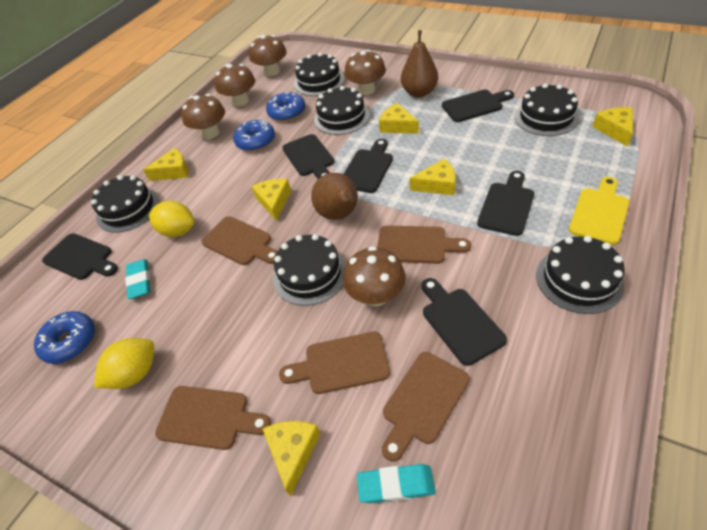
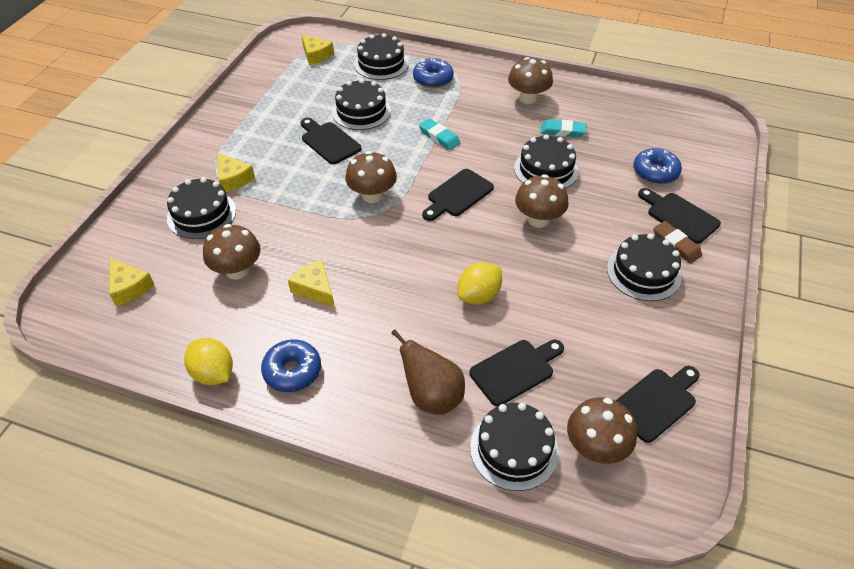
black cutting board: [42,233,118,280] [282,134,334,179] [344,139,393,193] [422,278,507,366] [442,90,514,122] [477,171,534,236] = 6 -> [301,118,361,164] [422,169,494,221] [469,340,564,406] [616,366,700,443] [638,188,721,244] = 5
brown cutting board: [155,386,271,450] [201,216,278,265] [279,331,390,394] [377,226,471,264] [382,352,470,461] = 5 -> none = 0
brown eraser: none = 0 -> [653,221,702,263] = 1
brown pear: [311,173,358,220] [401,30,438,97] = 2 -> [391,329,465,414] = 1
yellow cheese: [143,148,189,181] [251,179,291,221] [263,421,321,496] [379,103,419,134] [410,158,456,195] [592,107,633,147] = 6 -> [109,258,154,306] [217,153,255,192] [288,260,334,307] [301,34,334,65] = 4
yellow cutting board: [569,177,629,245] = 1 -> none = 0

